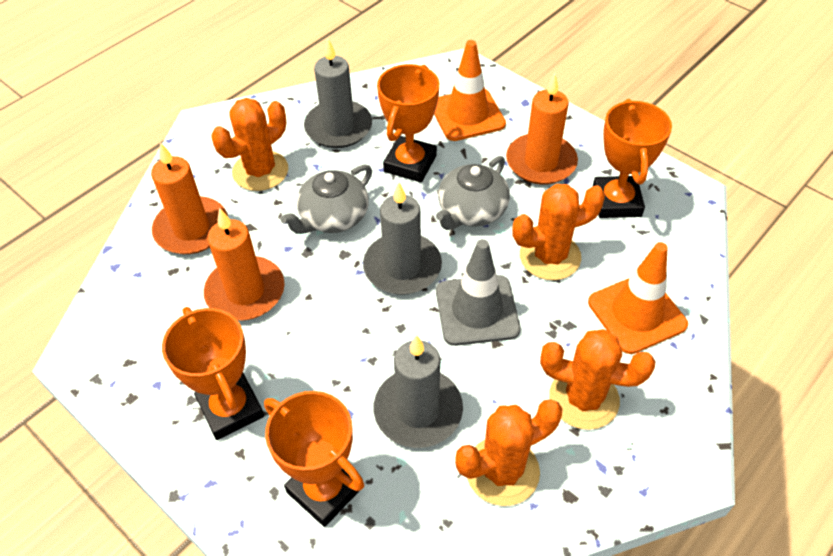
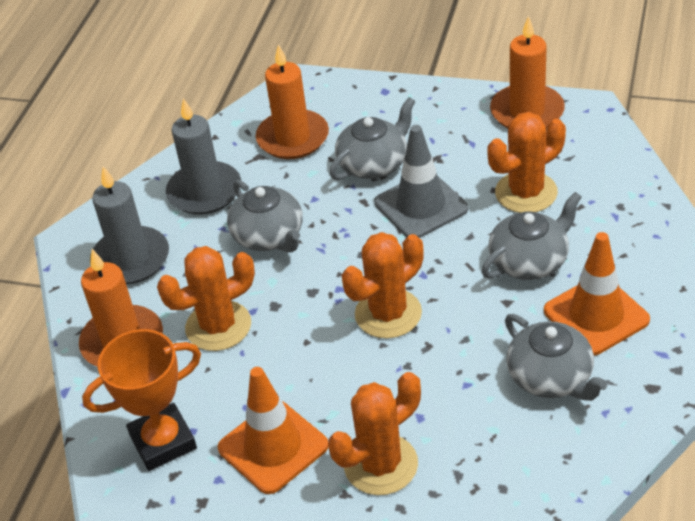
grey candle: [304,39,372,148] [363,182,442,295] [374,335,463,448] = 3 -> [90,166,169,285] [166,98,241,215] = 2
grey teapot: [281,164,372,234] [436,156,510,230] = 2 -> [227,180,303,252] [330,97,415,180] [482,192,582,280] [505,314,608,401] = 4
orange trophy: [162,307,264,440] [264,391,364,527] [377,64,439,182] [593,99,672,218] = 4 -> [82,329,201,471] = 1

